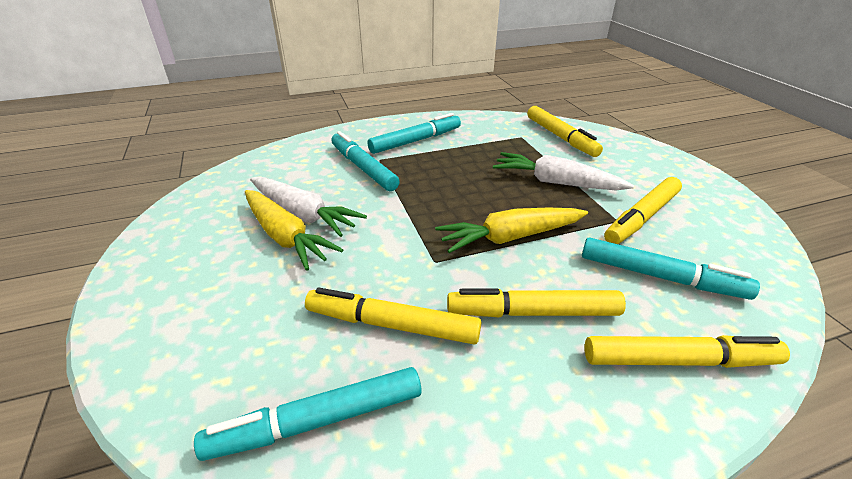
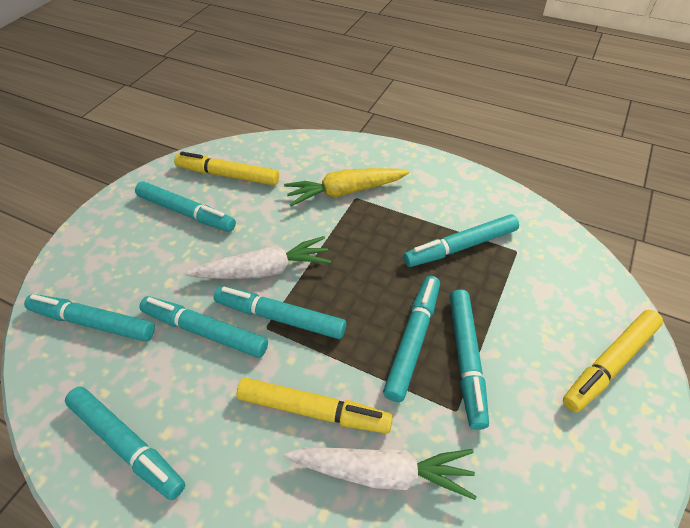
turquoise marker: [194,367,422,461] [331,131,400,191] [367,113,461,154] [582,237,760,300] = 4 -> [24,294,155,341] [65,387,185,500] [135,181,236,232] [139,296,268,358] [214,286,346,339] [383,276,440,402] [403,214,519,267] [450,289,489,430] = 8
yellow carrot: [245,190,343,271] [435,208,588,253] = 2 -> [284,168,409,206] = 1
yellow marker: [305,288,481,345] [447,289,626,318] [527,106,603,157] [584,335,790,368] [604,177,682,244] = 5 -> [174,152,279,186] [237,378,393,434] [563,310,663,412] = 3

